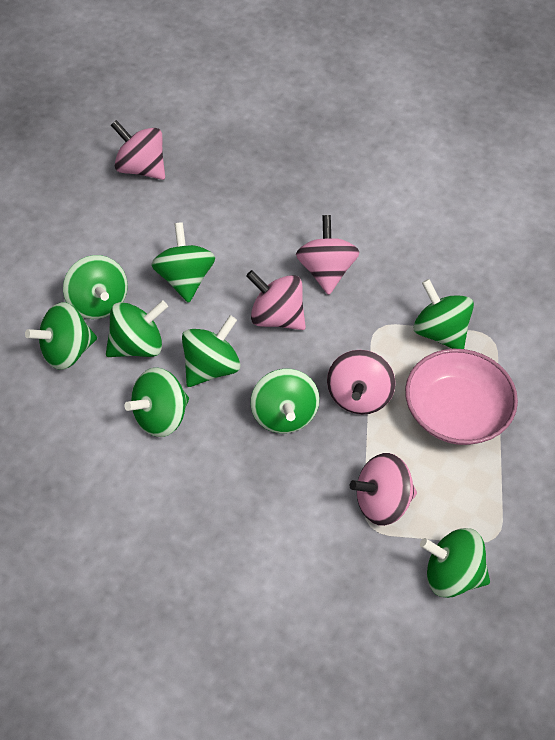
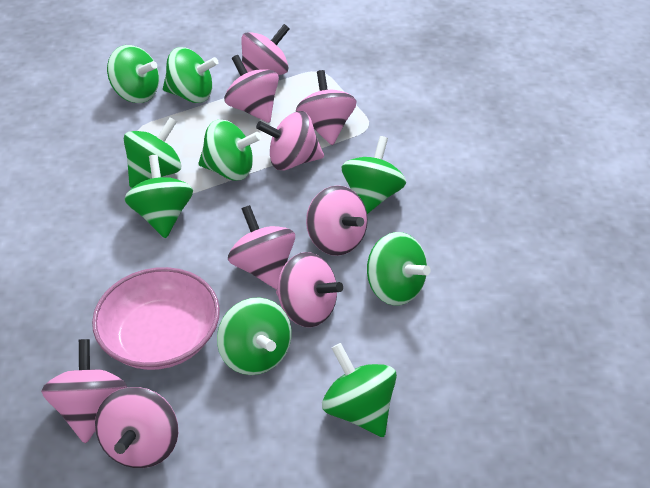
pink spinning top: [111,120,165,180] [246,270,306,330] [296,215,359,295] [327,350,395,415] [350,453,417,526] = 5 -> [41,339,127,443] [95,387,178,468] [224,55,279,123] [228,205,295,290] [241,24,290,75] [256,111,324,170] [276,252,343,327] [296,70,357,145] [306,185,368,256] = 9

